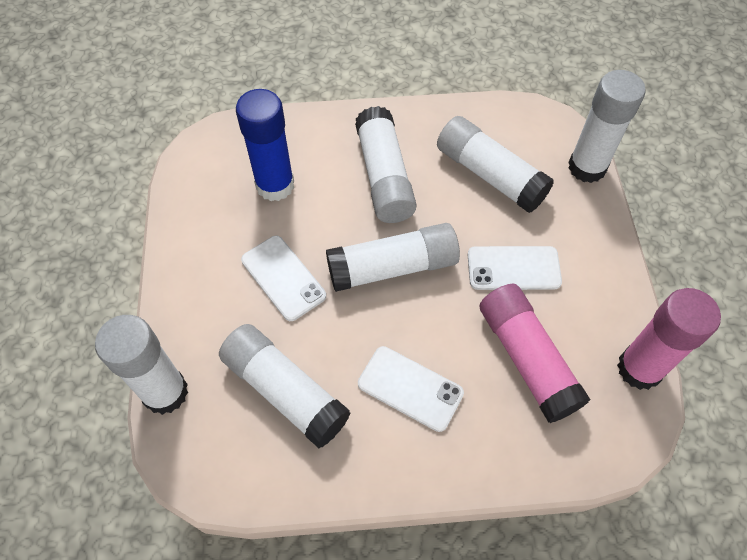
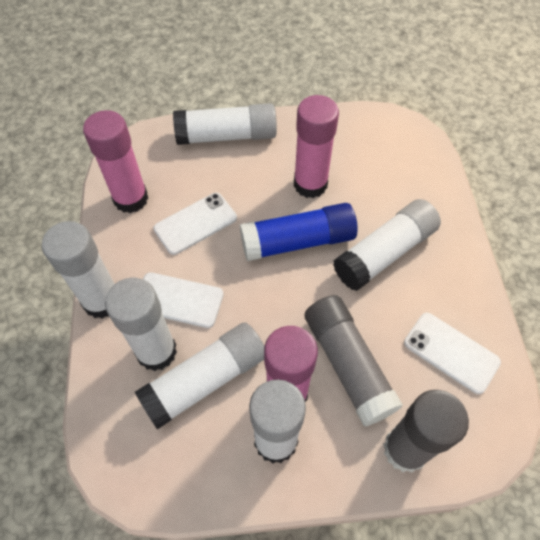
grey glue stick: none = 0 -> [305,295,403,427] [384,390,469,473] = 2
pink glue stick: [479,284,591,423] [617,288,721,390] = 2 -> [83,110,148,213] [264,326,318,402] [294,95,339,198] = 3

